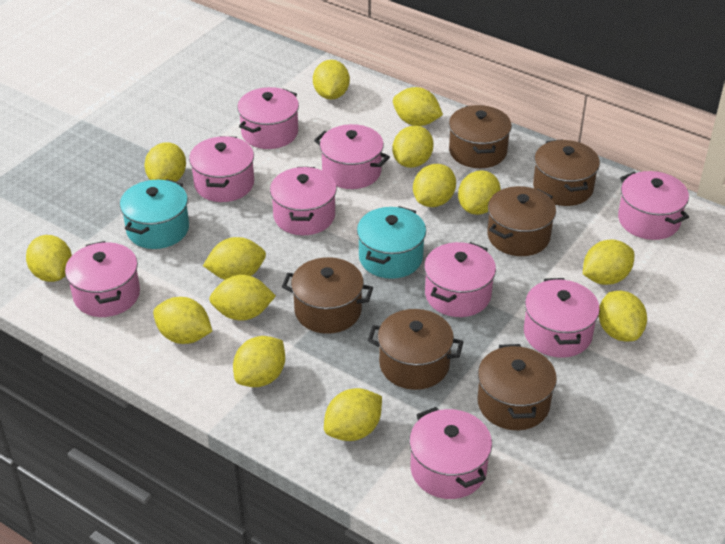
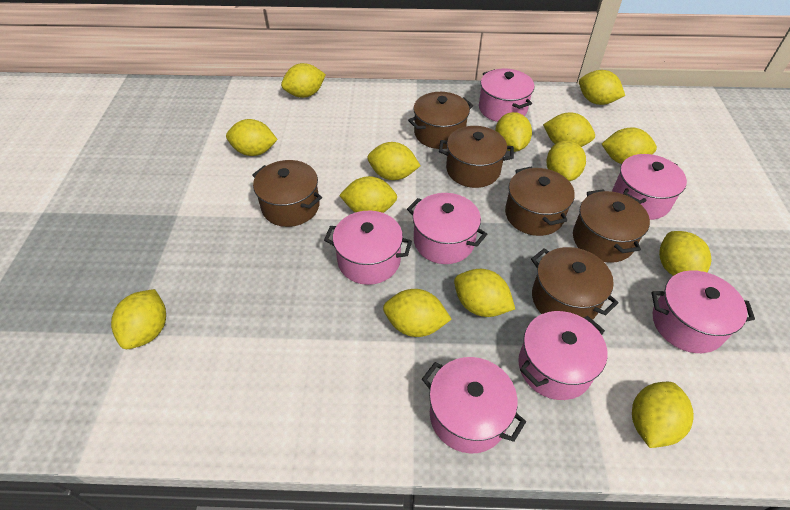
pink pot: [65,241,140,317] [189,136,254,202] [237,87,299,149] [270,167,337,235] [314,124,390,189] [409,407,492,499] [424,242,496,317] [524,278,600,358] [618,171,689,240] = 9 -> [324,211,412,285] [407,193,487,264] [422,357,526,454] [479,69,535,122] [518,311,608,400] [612,154,687,220] [651,270,755,353] = 7
turquoise pot: [120,179,189,249] [357,206,426,279] = 2 -> none = 0

